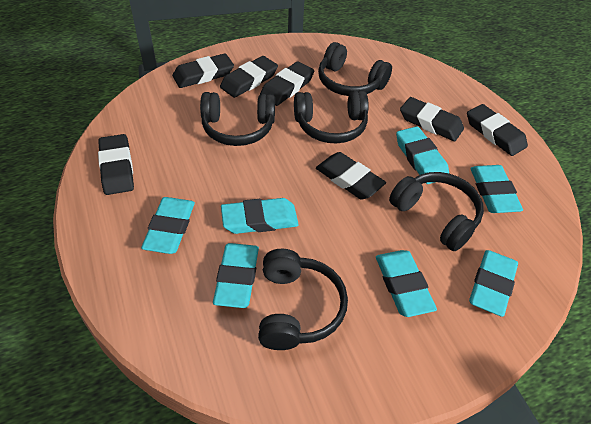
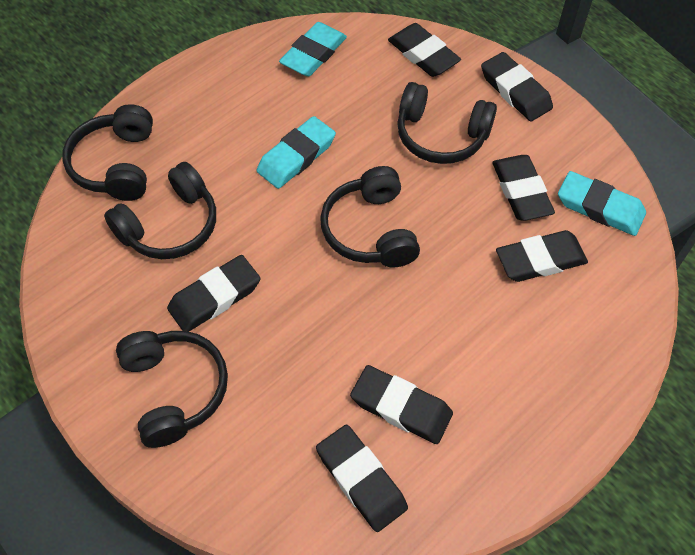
turquoise eraser: [141,197,195,254] [213,243,259,308] [221,198,299,234] [376,250,437,317] [396,126,449,184] [469,250,518,317] [470,165,523,213] = 7 -> [257,116,336,189] [279,22,347,77] [558,171,646,236] = 3

